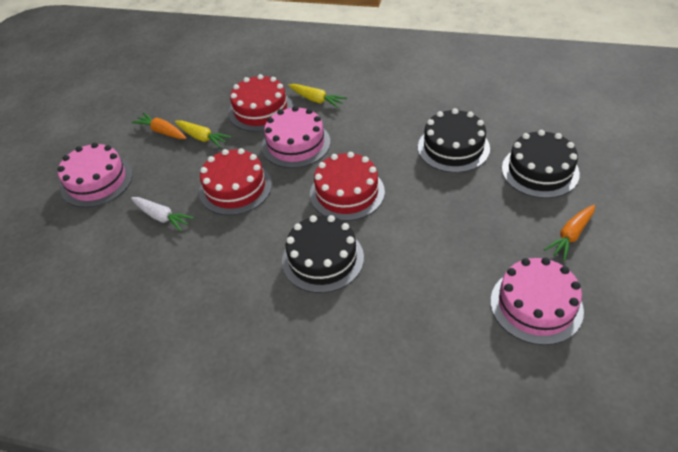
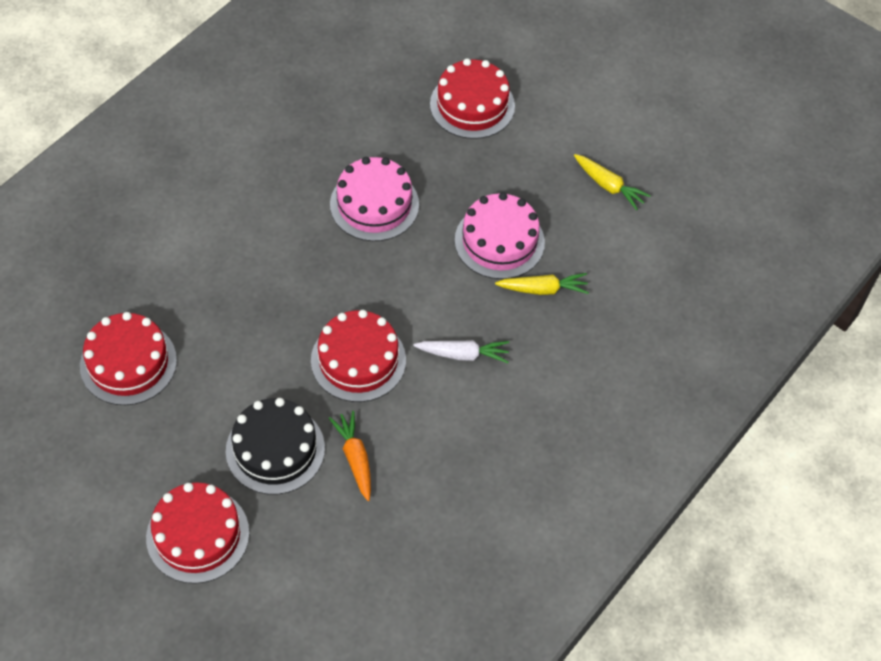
black cake: [282,215,364,293] [418,108,490,173] [502,130,580,198] = 3 -> [226,398,325,495] = 1
orange carrot: [132,112,186,139] [544,205,595,261] = 2 -> [329,411,371,501] = 1
pink cake: [57,142,133,208] [262,106,330,168] [491,257,584,345] = 3 -> [330,157,419,241] [455,192,545,279] = 2
red cake: [199,148,272,215] [228,74,293,132] [310,152,385,221] = 3 -> [80,312,177,405] [146,483,249,584] [311,310,406,402] [430,58,515,139] = 4

